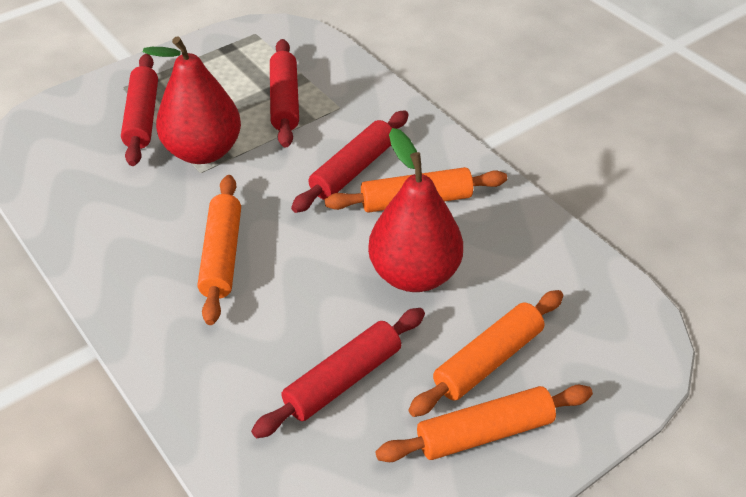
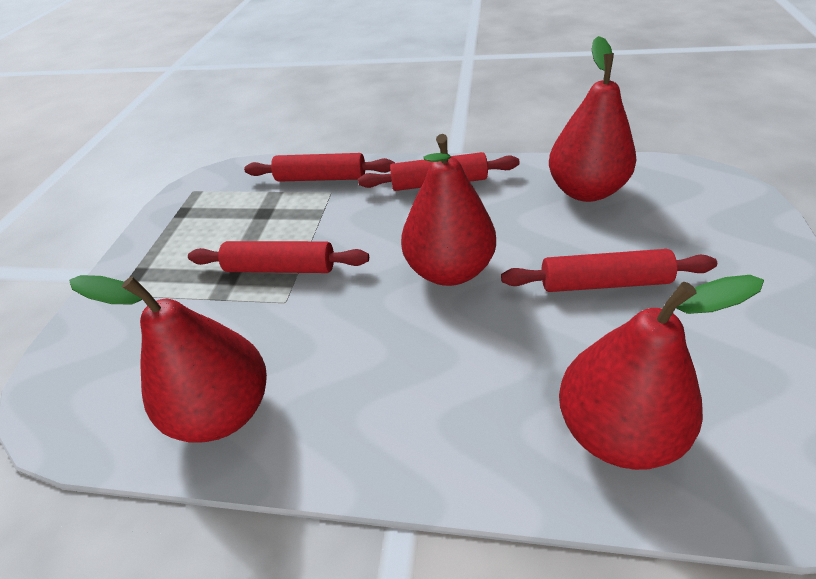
orange rolling pin: [198,175,241,325] [325,167,507,213] [375,385,593,462] [409,290,563,417] = 4 -> none = 0
red pear: [143,36,241,164] [368,128,463,292] = 2 -> [69,275,267,443] [401,134,496,286] [549,36,636,202] [559,275,764,470] = 4

